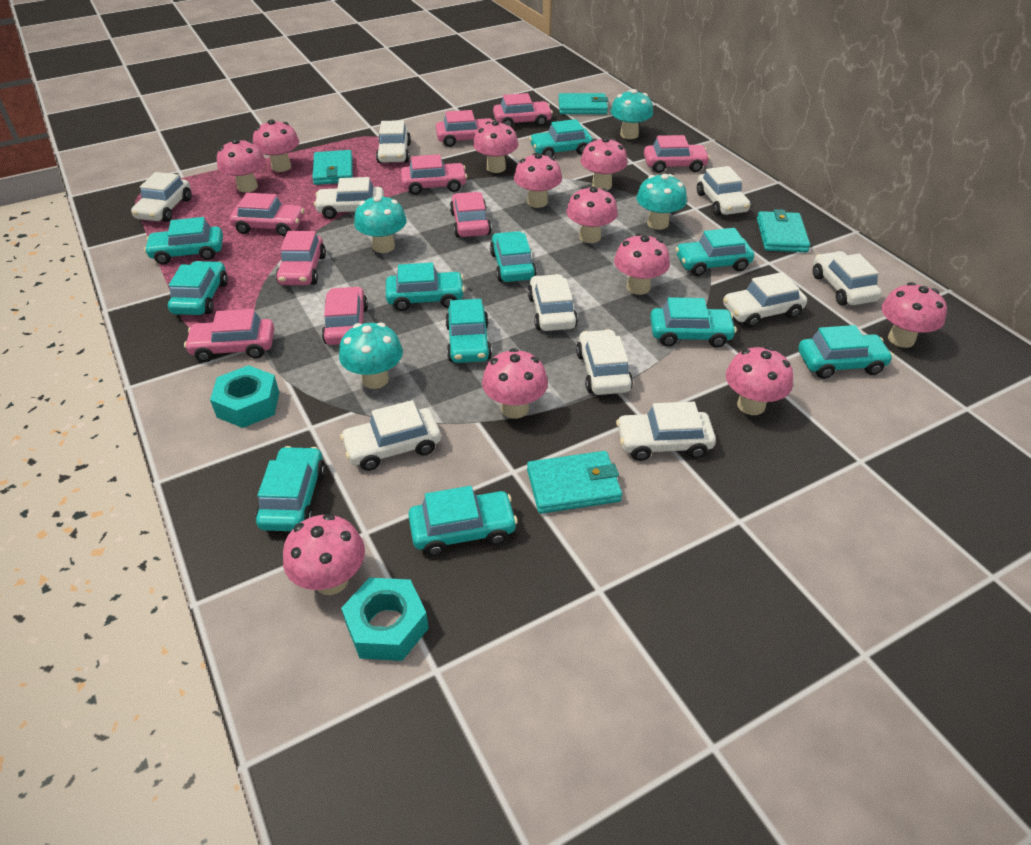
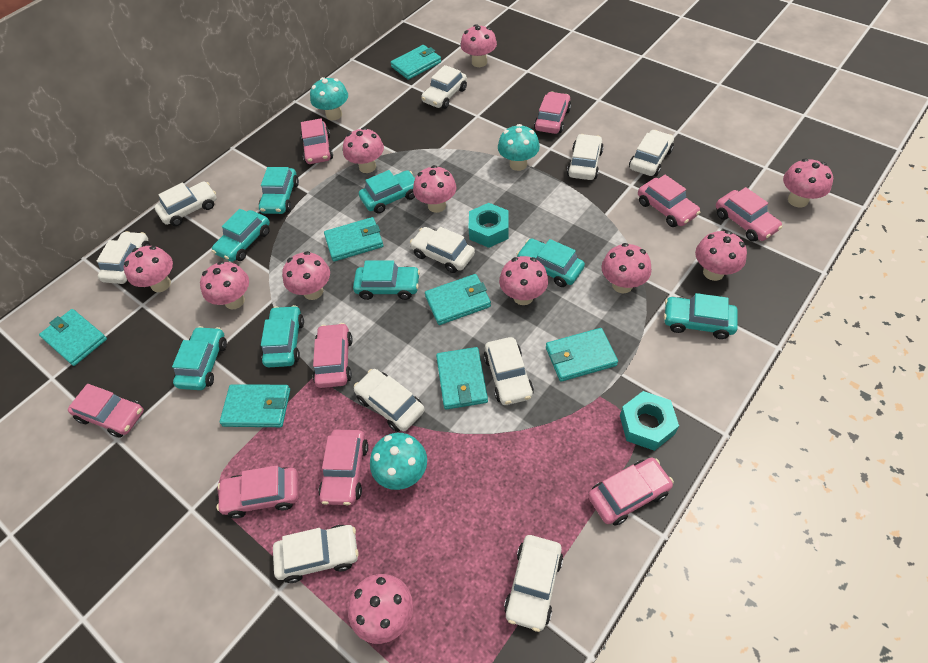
turquoise car: [144,217,223,265] [168,261,228,315] [256,446,326,531] [386,262,465,311] [408,486,518,556] [445,299,492,363] [490,231,537,282] [529,119,593,157] [650,297,737,348] [675,228,754,276] [798,325,893,379] = 11 -> [172,326,227,390] [212,209,270,262] [259,167,299,214] [261,305,304,367] [353,260,420,300] [359,170,415,214] [516,239,585,287] [664,293,738,339] = 8
turquoise mushroom: [339,323,403,389] [354,195,407,253] [610,89,653,139] [636,174,687,230] = 4 -> [310,77,348,120] [370,433,427,490] [498,124,540,171] = 3
turquoise wallet: [312,150,353,185] [527,451,622,514] [558,93,608,114] [757,209,810,252] = 4 -> [39,309,107,366] [220,384,290,427] [324,217,383,262] [390,45,441,80] [425,274,491,325] [436,347,488,410] [546,328,618,382] = 7

